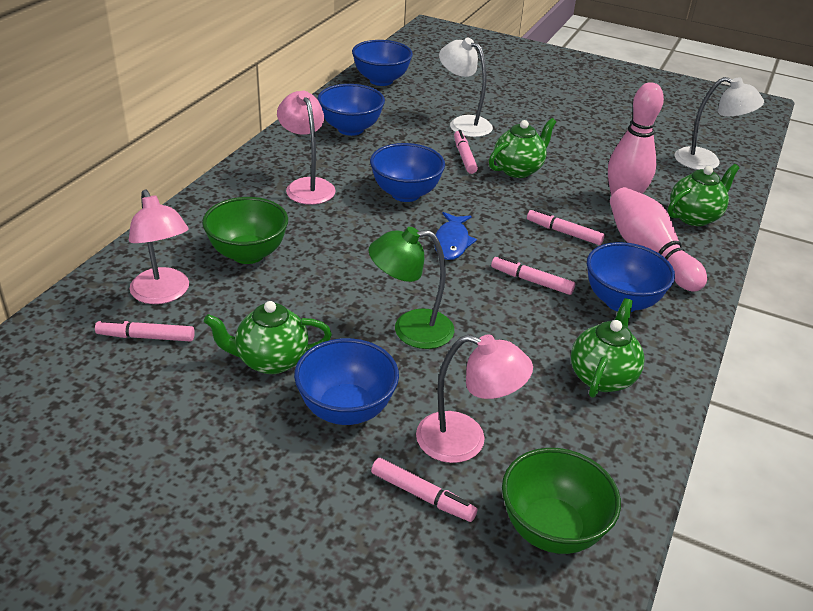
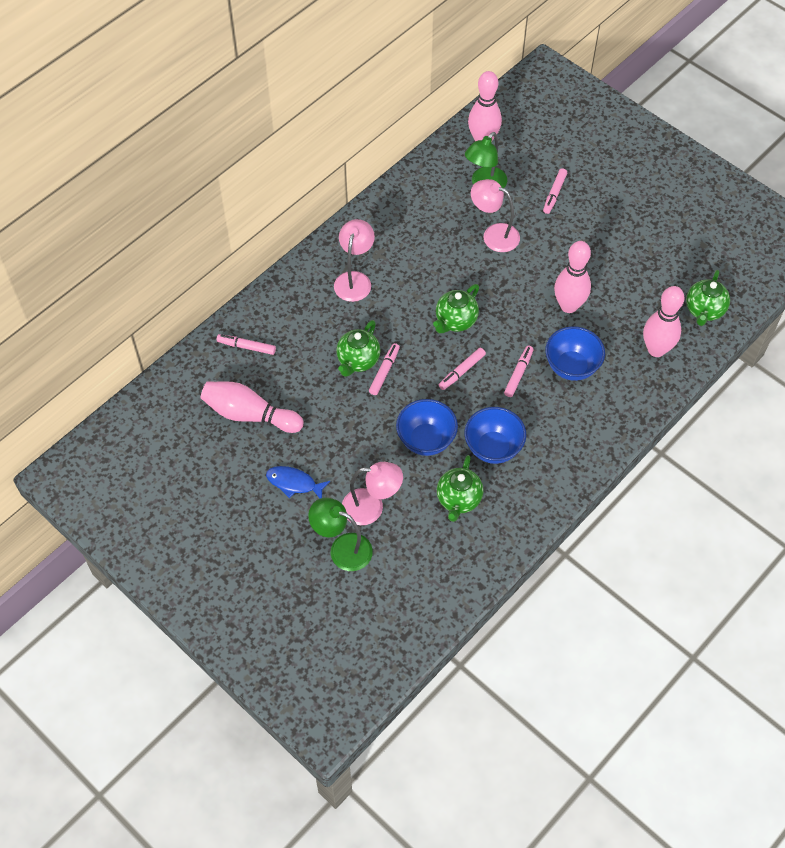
blue bowl: [294,338,399,425] [317,84,385,136] [352,40,413,86] [370,143,445,202] [587,242,675,312] = 5 -> [396,399,458,456] [464,407,526,464] [545,326,605,381] = 3
green bowl: [202,197,288,264] [502,448,621,554] = 2 -> none = 0
green lamp: [369,227,454,349] = 1 -> [308,498,373,571] [465,132,507,188] = 2
pink bowling pin: [608,82,664,196] [610,187,707,292] = 2 -> [201,381,303,433] [468,71,502,141] [554,241,591,313] [643,286,685,357] = 4
white lamp: [439,38,493,137] [675,77,764,170] = 2 -> none = 0

